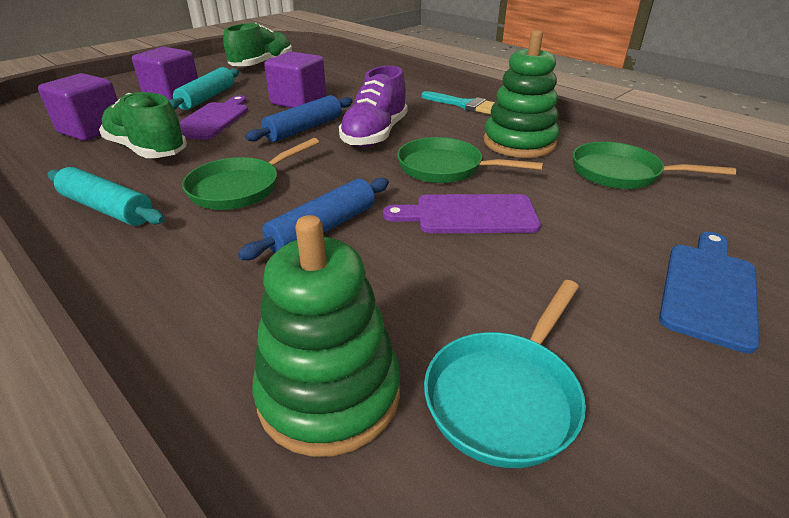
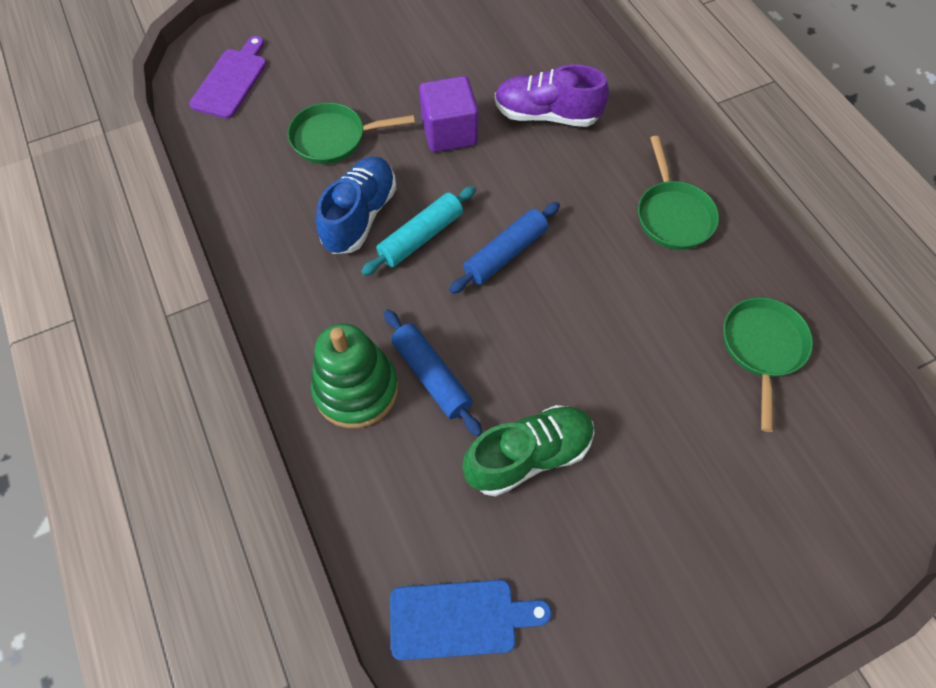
blue shoe: none = 0 -> [316,157,396,254] = 1
green shoe: [99,92,187,158] [223,23,292,66] = 2 -> [462,405,595,497] = 1
green stacking toy: [252,215,400,457] [483,30,559,158] = 2 -> [311,323,398,428] = 1
purple cube: [38,73,118,141] [132,47,198,100] [264,51,326,108] = 3 -> [419,76,479,152] = 1
purple cutting board: [179,96,248,140] [383,194,541,233] = 2 -> [189,36,267,119] = 1
turquoise brush: [422,91,495,114] = 1 -> none = 0
turquoise pan: [424,280,586,468] = 1 -> none = 0
turquoise rolling pin: [48,167,165,226] [169,67,239,110] = 2 -> [361,186,476,276] = 1

